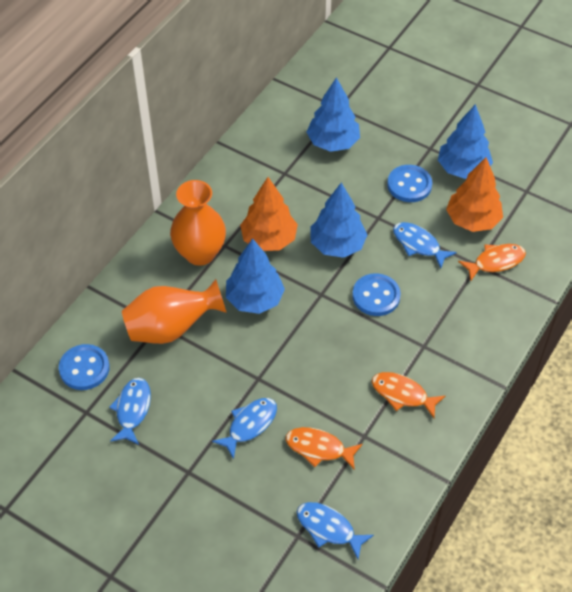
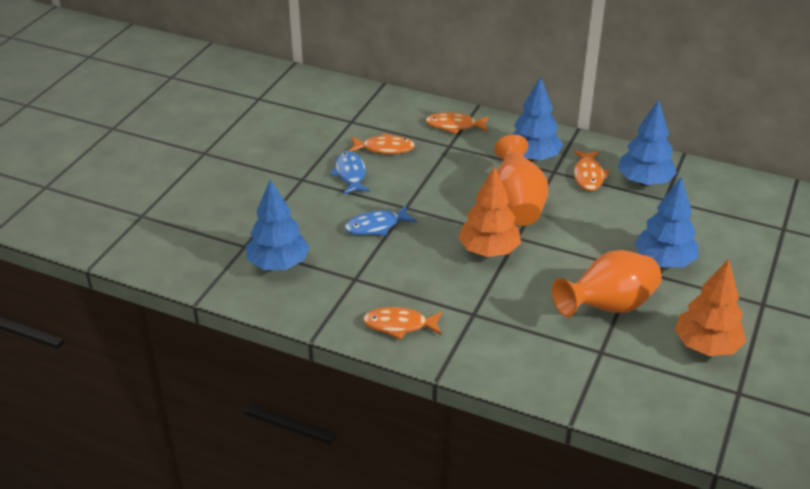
blue button: [59,344,110,390] [352,273,401,316] [387,165,432,202] = 3 -> none = 0
blue fish: [109,378,151,445] [212,398,277,459] [297,502,374,559] [393,222,457,268] = 4 -> [330,151,370,195] [344,205,417,236] = 2
orange fish: [286,427,363,470] [372,372,445,418] [458,244,526,281] = 3 -> [349,133,415,154] [363,307,443,340] [425,112,489,134] [574,150,610,191] = 4

